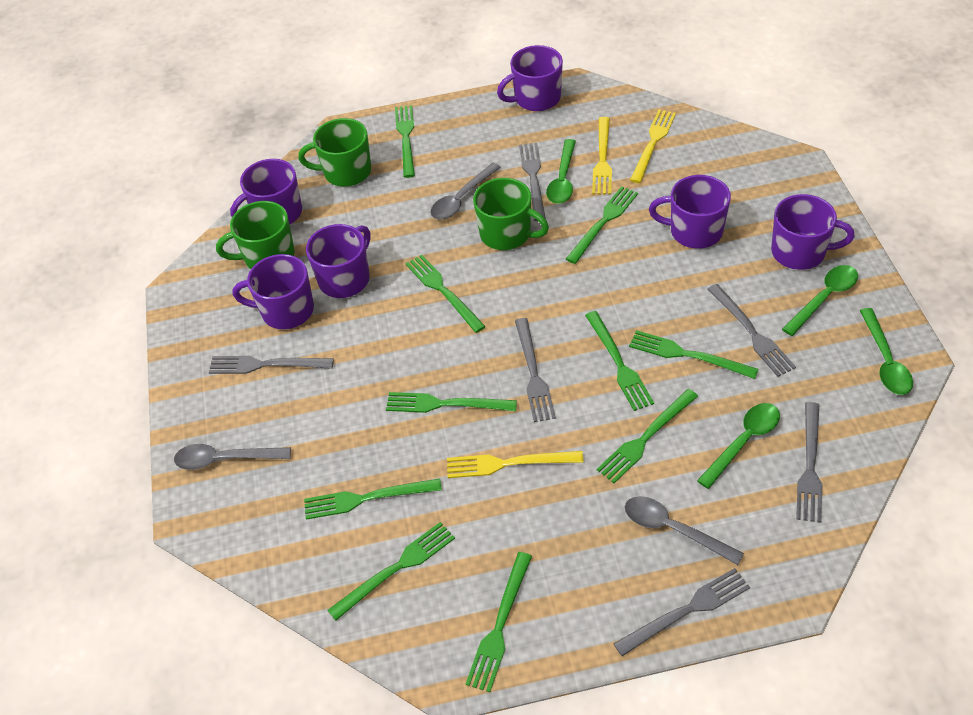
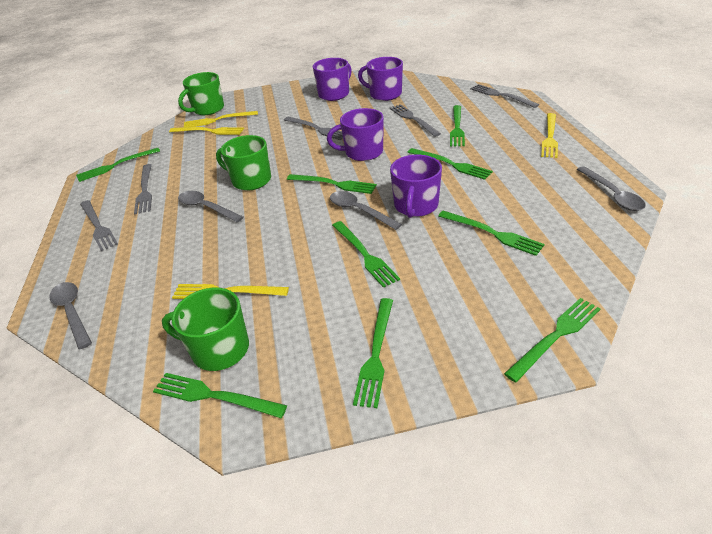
green fork: [304,478,442,520] [327,522,455,621] [386,392,517,413] [395,105,415,178] [405,255,486,333] [466,552,532,692] [566,186,638,264] [585,311,654,411] [597,389,698,483] [629,330,759,379] = 10 -> [76,148,160,182] [153,373,287,418] [287,174,377,194] [332,221,400,288] [353,298,393,408] [407,148,493,180] [438,211,545,256] [450,105,465,146] [504,298,600,383] = 9
green spoon: [546,139,576,204] [697,403,780,489] [782,265,858,336] [860,308,913,395] = 4 -> none = 0
grey fork: [208,356,334,374] [515,318,556,422] [519,143,546,221] [613,568,750,656] [708,284,796,377] [796,402,822,523] = 6 -> [80,200,118,251] [134,164,152,215] [284,117,343,140] [390,104,441,137] [470,84,539,108] = 5
grey spoon: [174,444,291,470] [430,163,501,219] [625,496,744,565] = 3 -> [49,282,92,349] [178,191,243,223] [330,191,402,230] [577,166,646,211] = 4
purple mug: [230,159,302,225] [233,254,314,329] [306,224,371,298] [497,45,563,111] [649,175,731,249] [771,194,855,270] = 6 -> [313,58,352,101] [327,108,384,161] [358,57,403,101] [390,155,442,218] = 4
yellow fork: [447,451,584,478] [592,117,612,194] [630,110,676,183] = 3 -> [169,127,244,135] [172,284,289,299] [184,111,258,127] [541,113,558,158] = 4

